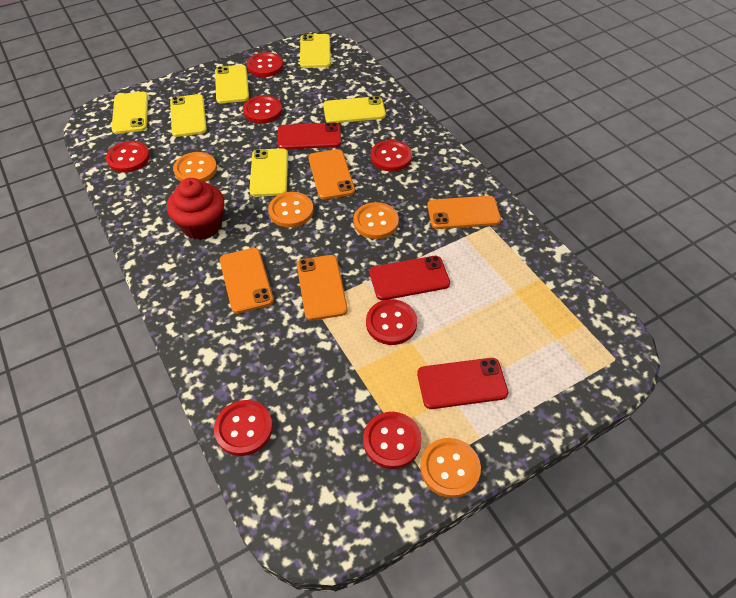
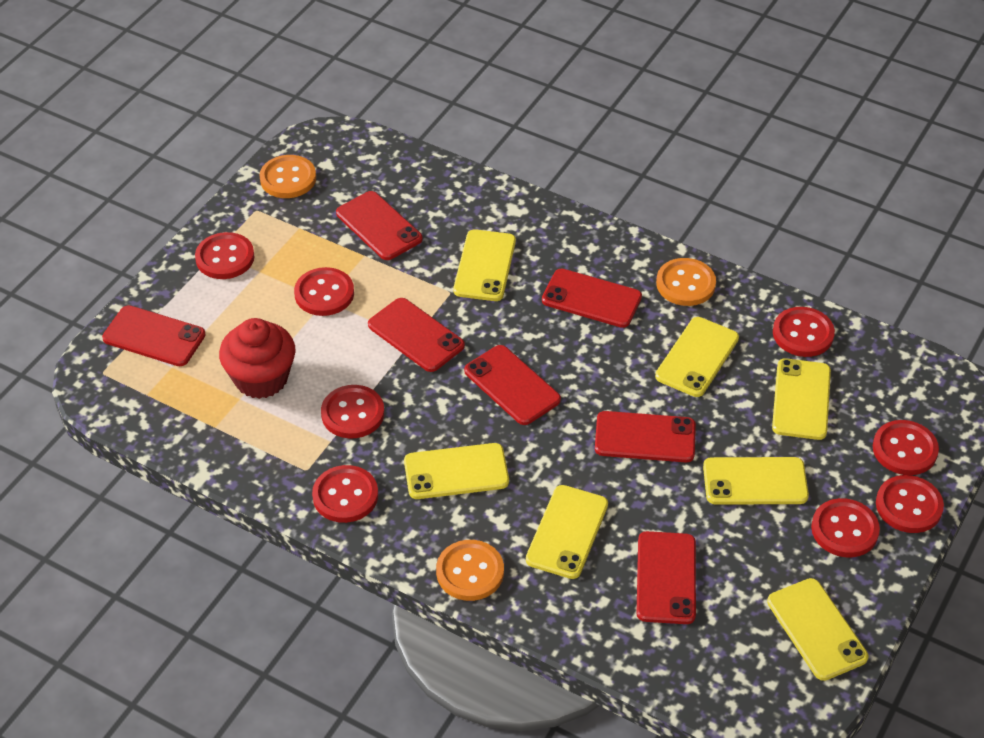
orange button: [173,152,217,182] [268,192,313,228] [353,202,399,239] [420,438,481,498] = 4 -> [259,155,316,198] [436,540,504,601] [656,258,716,306] = 3
orange phone: [220,248,274,314] [297,255,348,321] [308,149,355,199] [427,196,501,229] = 4 -> none = 0
red button: [106,141,150,173] [214,400,273,456] [243,95,282,123] [247,52,283,77] [363,412,422,469] [366,299,417,345] [371,140,412,171] = 7 -> [195,232,255,279] [294,267,354,316] [312,465,378,523] [321,385,384,439] [773,307,835,357] [811,498,880,557] [873,420,939,475] [876,475,944,533] = 8
red phone: [278,122,341,149] [370,256,450,300] [417,358,508,409] = 3 -> [102,305,206,366] [336,191,423,260] [368,298,465,372] [464,345,561,425] [542,269,642,328] [595,411,696,462] [636,531,696,624] = 7
yellow phone: [112,92,148,134] [170,94,207,137] [215,65,249,103] [249,148,288,197] [300,34,331,68] [323,96,386,123] = 6 -> [404,443,509,499] [453,229,516,301] [526,485,608,579] [655,317,739,397] [703,457,809,505] [767,578,868,681] [772,358,831,440] = 7

